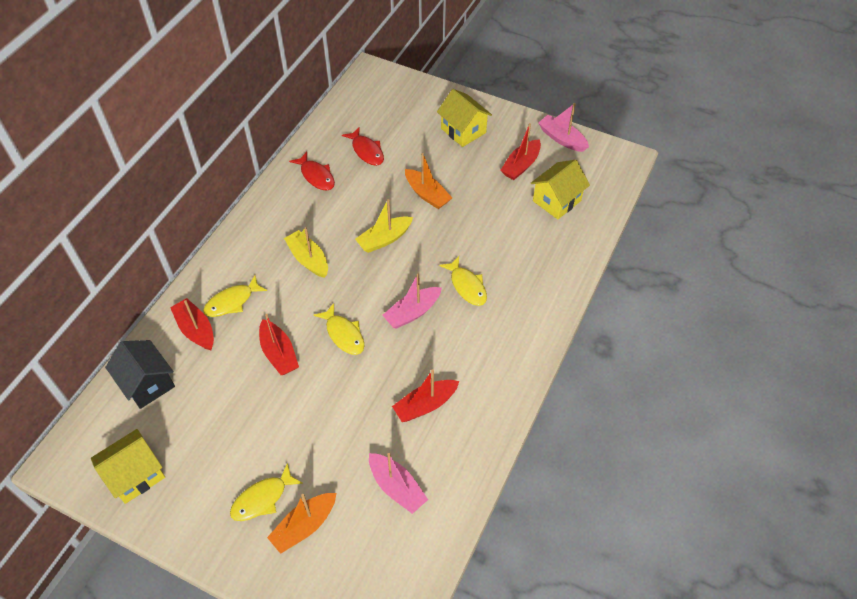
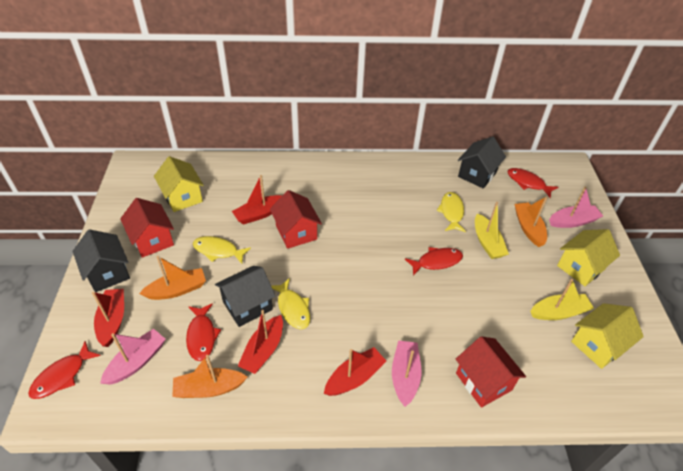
black house: [105,340,175,409] = 1 -> [72,229,130,292] [215,266,276,327] [458,136,506,189] = 3
orange boat: [267,493,336,554] [405,153,452,209] = 2 -> [139,256,206,300] [172,355,247,398] [515,196,548,247] = 3
red fish: [289,151,335,190] [342,127,384,166] = 2 -> [28,341,101,399] [186,303,221,361] [405,247,463,276] [507,168,558,198] = 4
red house: none = 0 -> [120,198,174,258] [270,190,322,249] [456,336,526,408] = 3
yellow fish: [203,275,267,317] [230,463,303,521] [314,303,365,355] [439,256,487,306] = 4 -> [193,236,251,264] [271,278,310,329] [436,192,466,232] = 3

